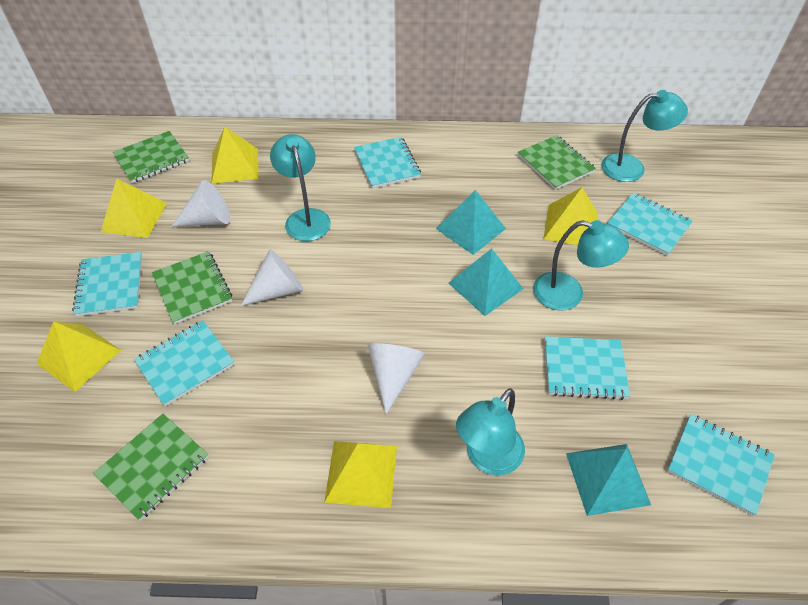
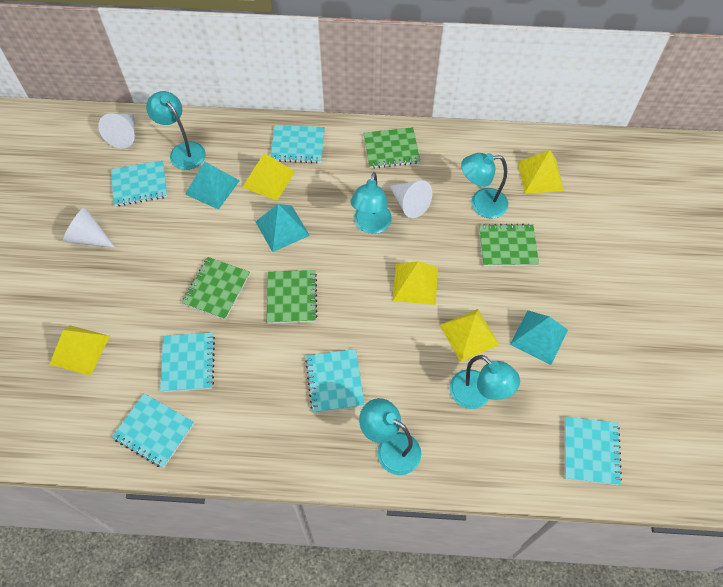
turquoise lamp: [270,134,331,241] [456,388,525,475] [533,220,629,311] [602,90,688,182] = 4 -> [146,91,206,170] [350,172,392,234] [359,398,421,475] [450,355,520,409] [461,153,508,218] = 5

